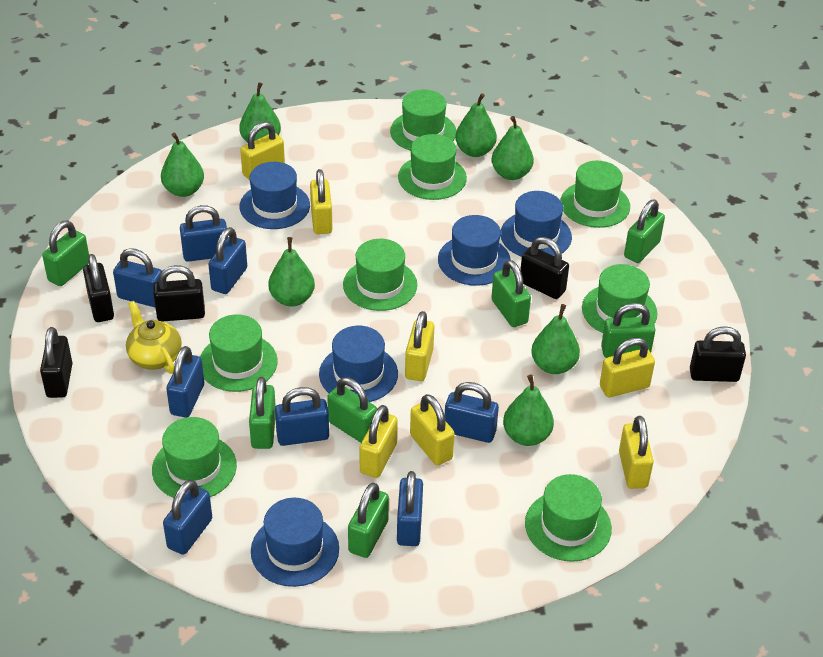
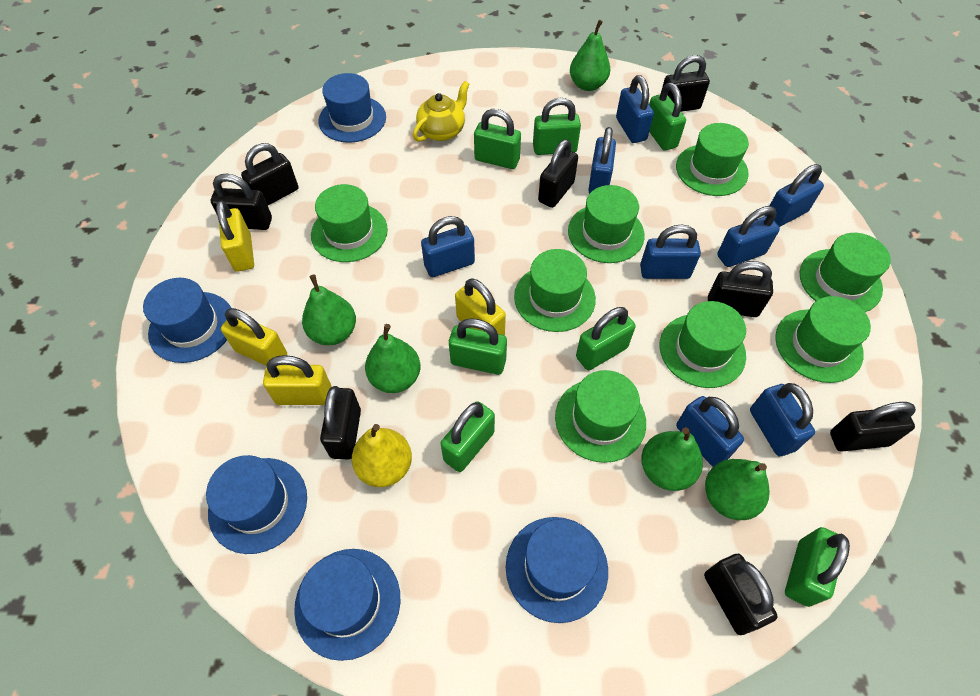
black padlock: [40,327,73,398] [83,254,114,322] [153,265,205,321] [520,237,569,299] [690,326,746,382] = 5 -> [211,174,272,230] [241,143,298,205] [320,386,361,459] [538,139,578,208] [661,55,710,112] [704,554,778,635] [708,261,773,317] [830,402,916,452] = 8
green pear: [161,132,204,197] [239,82,281,143] [268,237,315,307] [455,93,497,157] [492,116,534,180] [503,375,554,446] [531,304,580,374] = 7 -> [302,275,356,345] [365,324,421,393] [570,20,610,91] [641,427,703,491] [705,459,770,520] = 5
yellow padlock: [240,122,285,181] [310,169,332,234] [360,405,398,478] [405,311,434,381] [410,394,455,466] [600,337,655,397] [619,416,654,489] = 7 -> [216,200,254,272] [221,308,287,366] [263,355,332,405] [455,278,506,335] = 4
yellow pear: none = 0 -> [352,424,412,487] = 1

